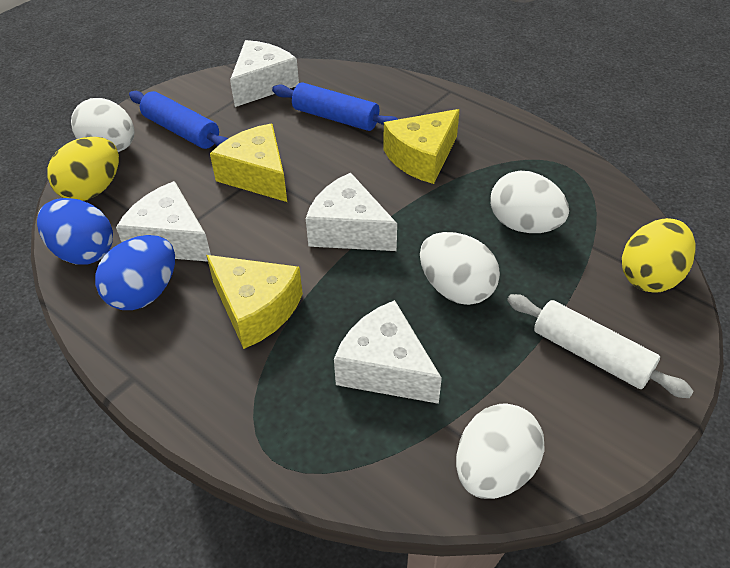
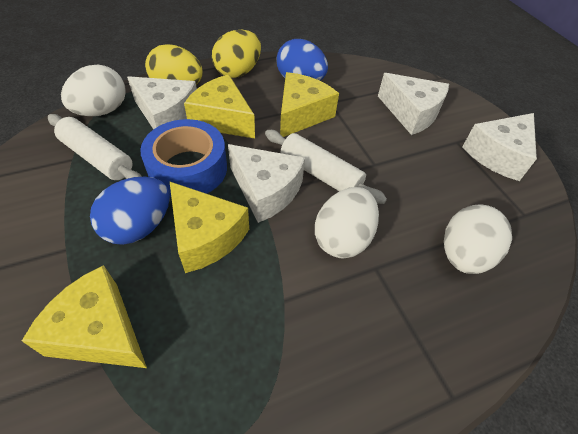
blue rolling pin: [129,91,228,149] [272,82,398,131] = 2 -> none = 0
blue tape: none = 0 -> [140,119,227,197] = 1
white egg: [71,98,135,152] [420,232,500,305] [456,404,545,499] [490,171,569,233] = 4 -> [61,65,126,116] [315,187,379,258] [444,204,512,274] = 3
white rolling pin: [507,294,694,398] = 1 -> [48,114,142,180] [265,130,387,204] = 2
yellow cheese: [206,255,303,349] [210,124,287,202] [384,109,460,184] = 3 -> [22,265,147,368] [169,181,249,273] [184,75,255,138] [280,72,339,137] = 4

